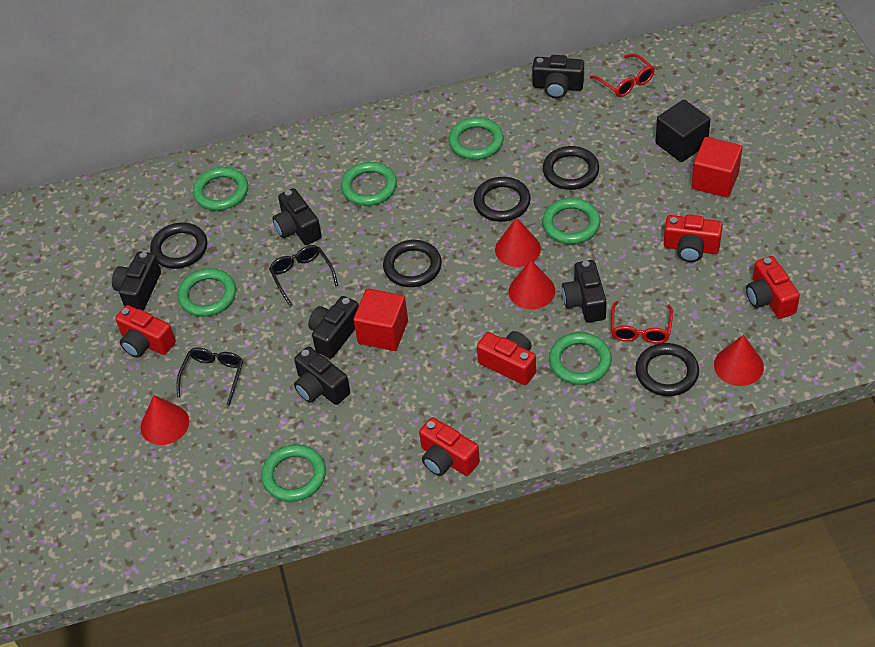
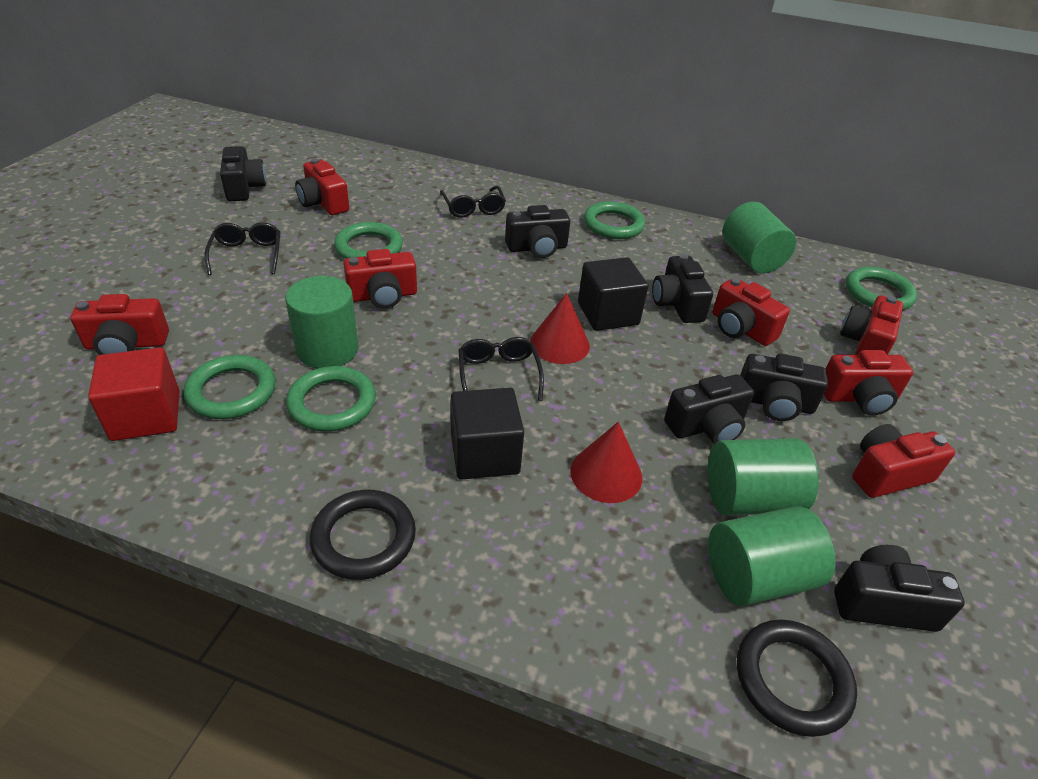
black cube: [655,100,711,162] = 1 -> [451,388,524,480] [578,257,648,331] = 2
black glasses: [177,347,243,406] [269,245,338,307] = 2 -> [205,222,280,275] [440,186,506,218] [459,337,544,401] = 3
black ring: [150,223,207,269] [383,240,442,287] [473,177,531,222] [543,146,599,190] [635,343,699,396] = 5 -> [310,490,416,580] [737,619,857,737] = 2
green cylinder: none = 0 -> [285,276,359,369] [707,438,819,516] [708,506,836,606] [723,202,796,273] = 4
green ring: [177,268,236,317] [193,167,248,211] [261,444,326,502] [341,162,397,206] [449,117,504,160] [542,198,601,244] [549,332,612,385] = 7 -> [184,355,276,419] [286,366,376,432] [334,222,403,259] [584,201,645,239] [846,267,917,311] = 5
red camera: [115,305,176,358] [419,417,480,476] [477,331,536,385] [664,215,723,262] [746,256,800,319] = 5 -> [71,294,169,355] [295,158,349,215] [343,249,417,308] [712,278,790,346] [824,350,913,415] [840,295,903,355] [852,424,955,498] = 7
red cone: [140,395,189,445] [495,217,541,267] [509,260,555,309] [714,335,764,386] = 4 -> [530,293,590,364] [570,422,642,503] = 2
red cube: [353,288,408,351] [691,137,742,198] = 2 -> [88,347,180,441] = 1
red glasses: [589,54,655,97] [611,301,673,344] = 2 -> none = 0

